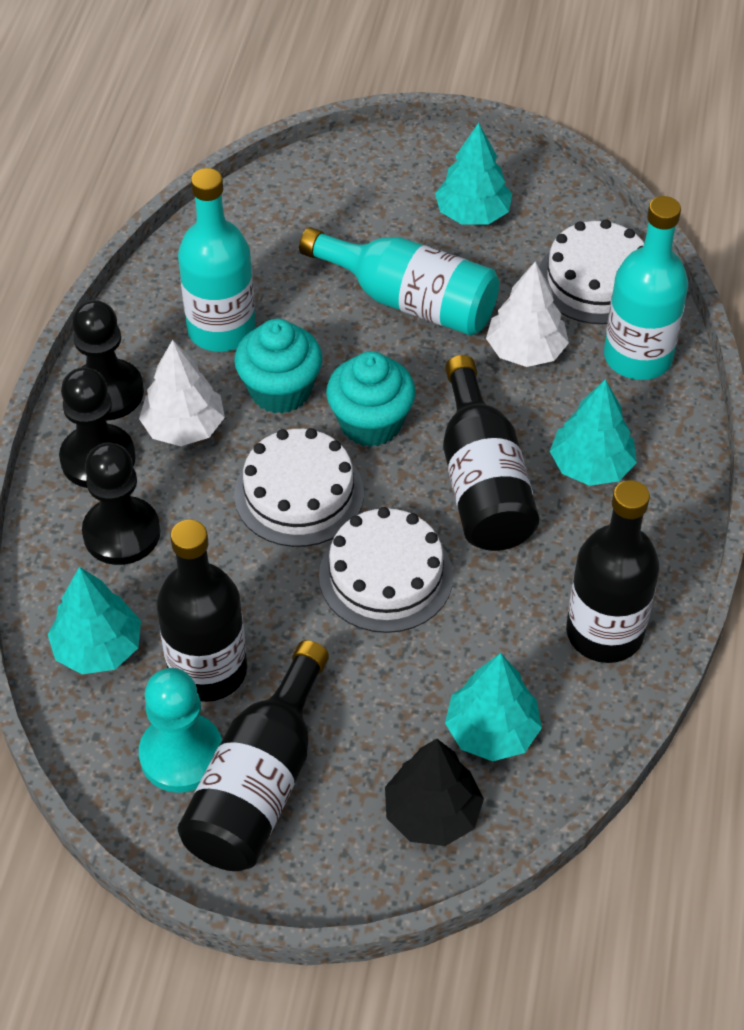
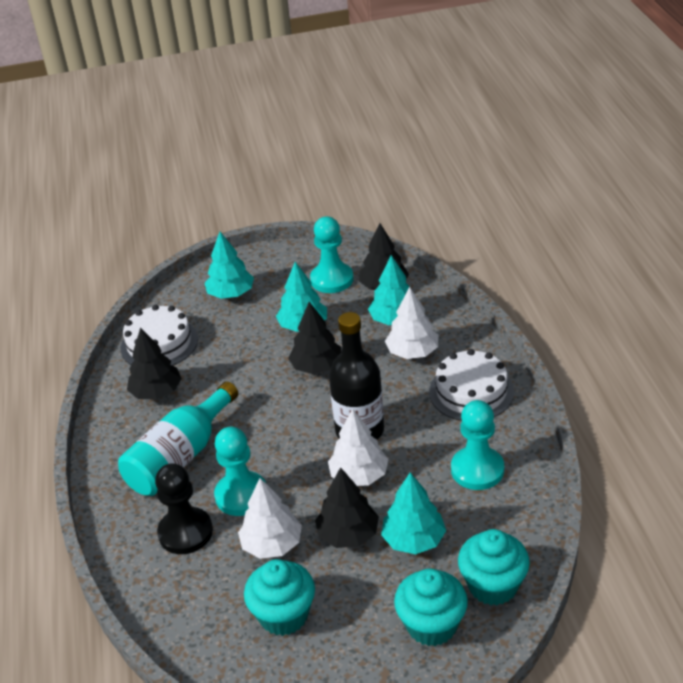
black bottle: [156,520,247,702] [178,640,329,871] [443,355,539,551] [566,480,660,663] = 4 -> [329,312,384,440] = 1
black pawn: [59,367,136,488] [72,300,144,421] [82,443,160,565] = 3 -> [155,463,213,554] = 1
black tree: [385,739,484,846] = 1 -> [127,328,182,400] [288,302,342,374] [315,467,379,548] [359,223,409,290] = 4
turquoise bottle: [178,168,256,352] [299,227,499,336] [604,196,688,380] = 3 -> [118,381,239,496] = 1
turquoise cupcake: [234,319,322,414] [326,351,416,447] = 2 -> [244,559,315,636] [394,568,468,646] [458,529,530,605] = 3
turquoise pawn: [139,668,222,793] = 1 -> [214,427,266,516] [310,216,354,293] [451,400,504,490] = 3
white cake: [234,428,364,547] [319,507,453,633] [539,219,644,324] = 3 -> [121,305,198,366] [429,349,514,421] = 2
white tree: [139,340,225,446] [486,262,569,367] = 2 -> [238,478,302,559] [328,409,388,486] [385,287,438,359] = 3

